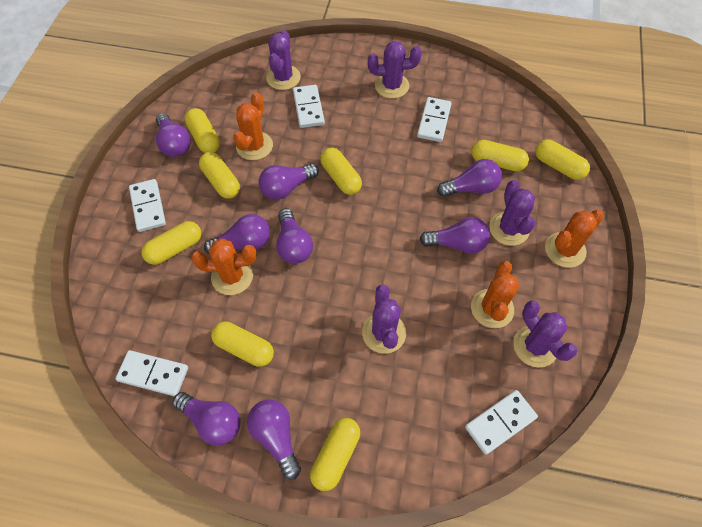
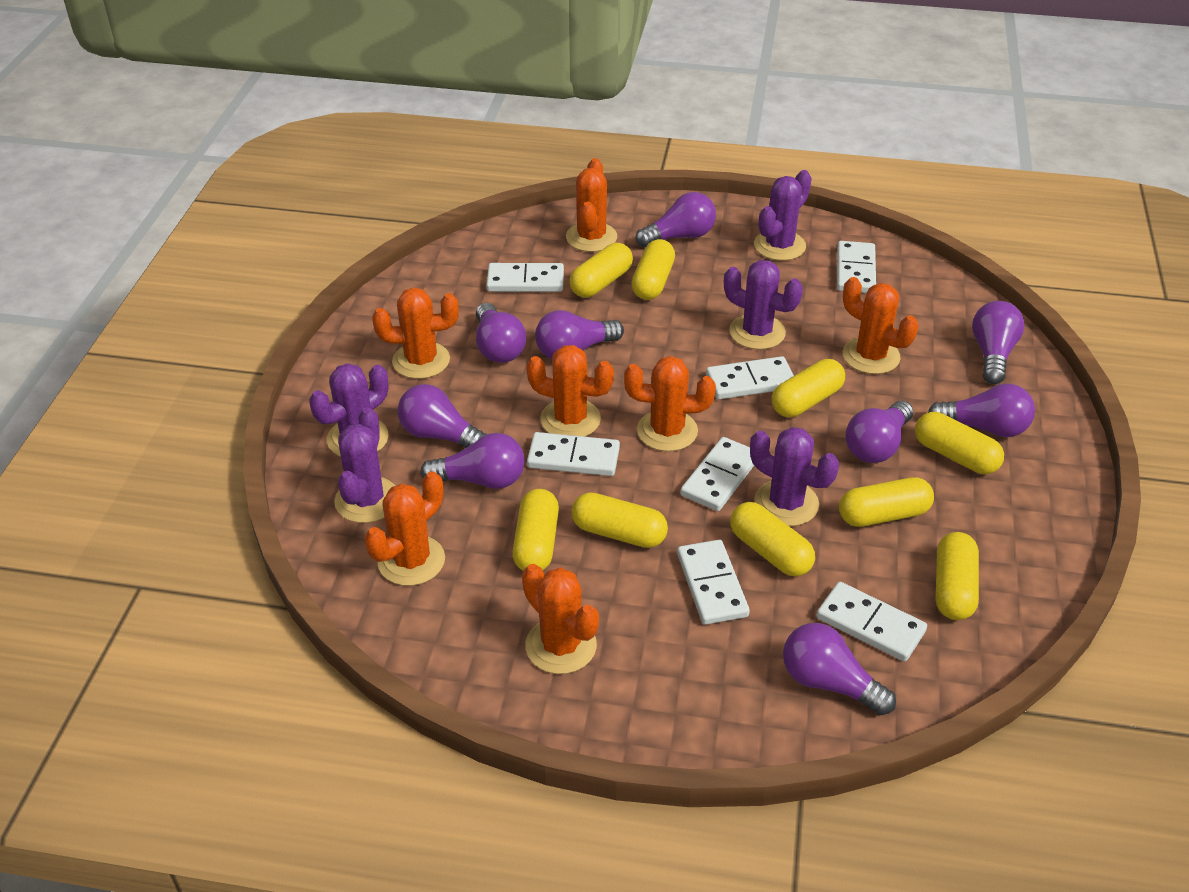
orange cactus: [191,238,257,295] [233,92,273,160] [471,261,519,328] [545,210,604,268] = 4 -> [364,471,445,586] [372,287,459,379] [522,564,599,674] [526,345,614,437] [566,158,617,252] [624,356,716,452] [843,277,918,374] = 7
purple light bulb: [156,113,191,157] [172,392,240,446] [204,214,270,255] [247,399,301,480] [259,163,319,200] [276,208,313,264] [419,217,490,254] [437,159,502,197] = 8 -> [398,384,487,448] [420,433,525,489] [476,303,526,363] [535,310,624,359] [635,192,716,248] [783,623,896,715] [845,401,913,463] [928,384,1035,437] [972,301,1024,384] = 9
white domino: [115,350,188,396] [129,179,166,232] [293,85,325,128] [417,97,452,142] [465,390,538,455] = 5 -> [486,263,564,292] [527,432,620,476] [677,540,750,625] [680,437,754,511] [706,356,794,399] [816,582,927,662] [837,241,876,293] = 7
yellow capsule: [141,221,201,265] [185,108,220,153] [199,152,240,199] [211,322,274,367] [310,418,360,491] [320,148,362,195] [471,140,529,172] [535,139,590,180] = 8 -> [512,489,559,571] [570,243,633,298] [571,492,668,548] [632,239,675,300] [730,502,815,577] [772,359,845,417] [839,477,934,527] [915,412,1004,474] [936,532,979,620] = 9

